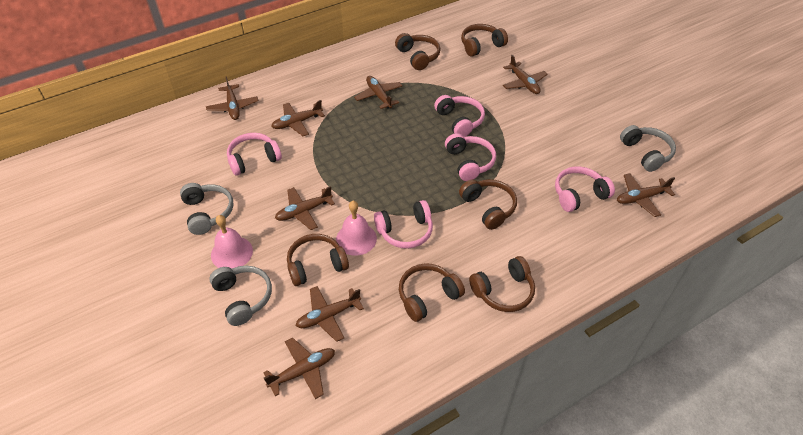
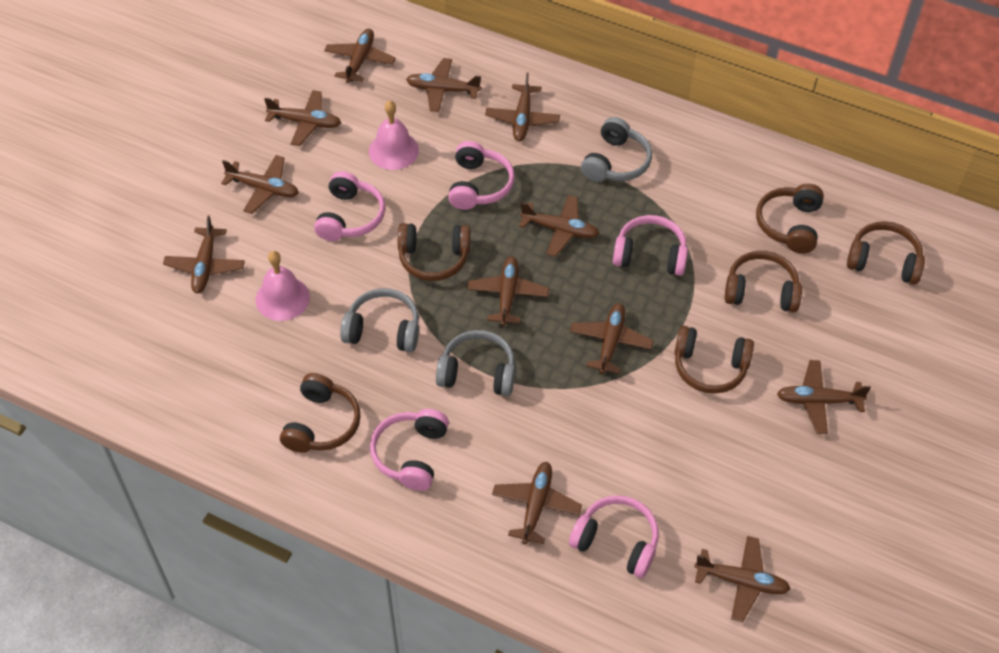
brown plane: [206,76,259,120] [263,338,335,399] [271,100,325,136] [275,186,335,230] [296,286,364,342] [354,76,402,109] [503,55,548,94] [617,173,675,217] = 8 -> [163,215,245,294] [221,155,299,214] [264,90,341,146] [324,29,396,83] [406,58,481,112] [467,256,549,326] [485,72,560,141] [492,462,582,544] [519,195,599,257] [570,303,654,374] [694,536,790,622] [777,360,871,434] = 12

